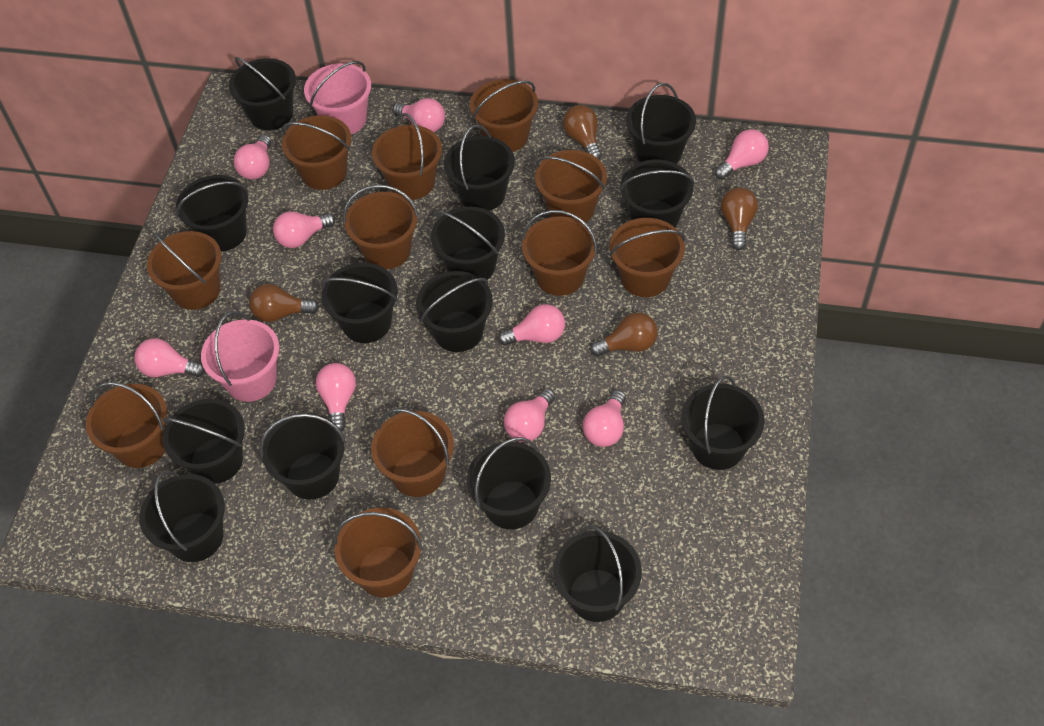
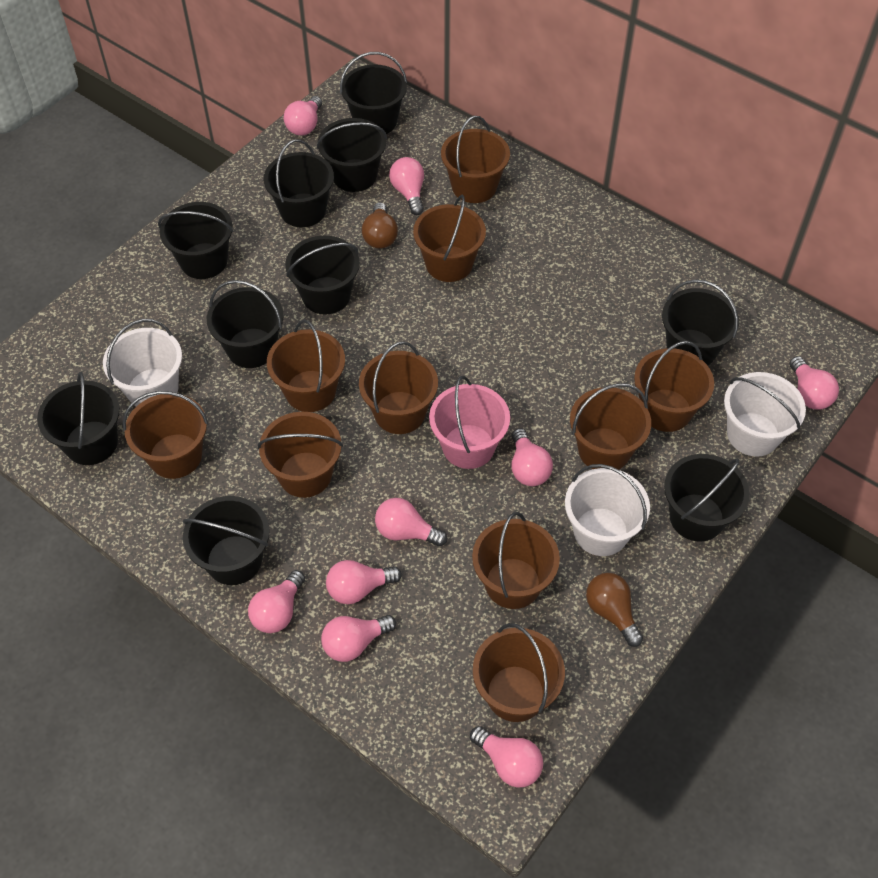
black bucket: [139,471,225,562] [163,399,245,484] [176,175,248,251] [229,57,296,130] [260,413,346,500] [321,263,398,343] [416,271,493,352] [431,207,505,280] [444,125,515,211] [467,437,551,529] [553,525,642,622] [619,159,694,228] [626,83,696,164] [681,376,764,470] = 14 -> [37,372,120,465] [158,202,234,279] [183,496,270,585] [207,280,284,368] [264,139,334,228] [285,236,360,315] [317,118,387,192] [340,52,407,134] [662,279,739,365] [664,454,750,542] = 10
brown bucket: [86,382,167,468] [147,231,222,310] [282,115,351,190] [334,508,423,598] [343,185,419,269] [371,408,454,497] [372,113,442,200] [470,79,538,152] [522,210,597,296] [535,150,607,223] [609,218,685,297] = 11 -> [123,391,208,479] [258,412,343,498] [267,319,345,412] [359,341,438,434] [413,195,486,282] [441,116,510,203] [472,512,560,609] [473,623,565,722] [570,383,651,470] [634,341,714,432] = 10
brown light bulb: [249,284,319,322] [563,105,602,159] [590,312,658,357] [721,187,758,250] = 4 -> [362,202,398,249] [586,573,643,647] = 2
pink bucket: [201,311,279,402] [304,61,371,134] = 2 -> [429,376,510,469] = 1
white bucket: none = 0 -> [103,319,182,406] [565,464,650,556] [724,372,806,457] = 3

